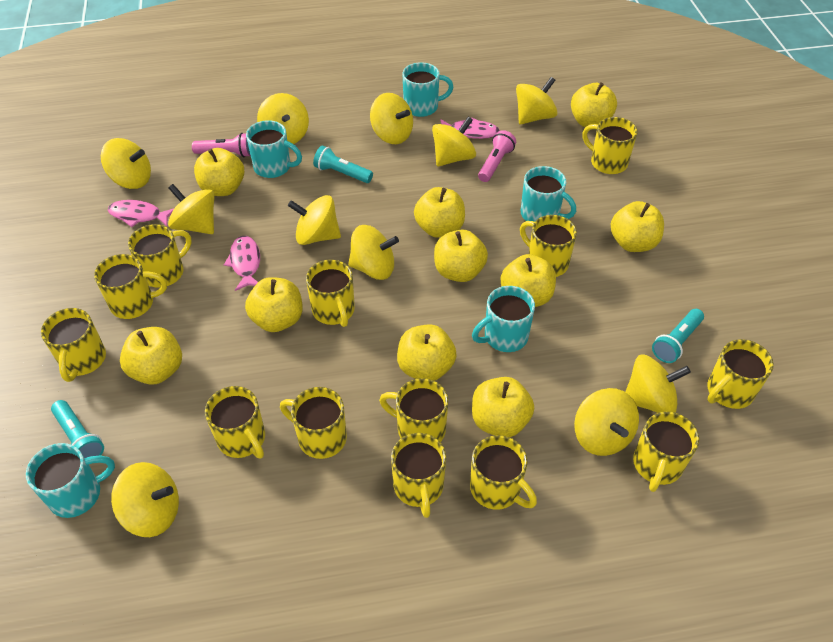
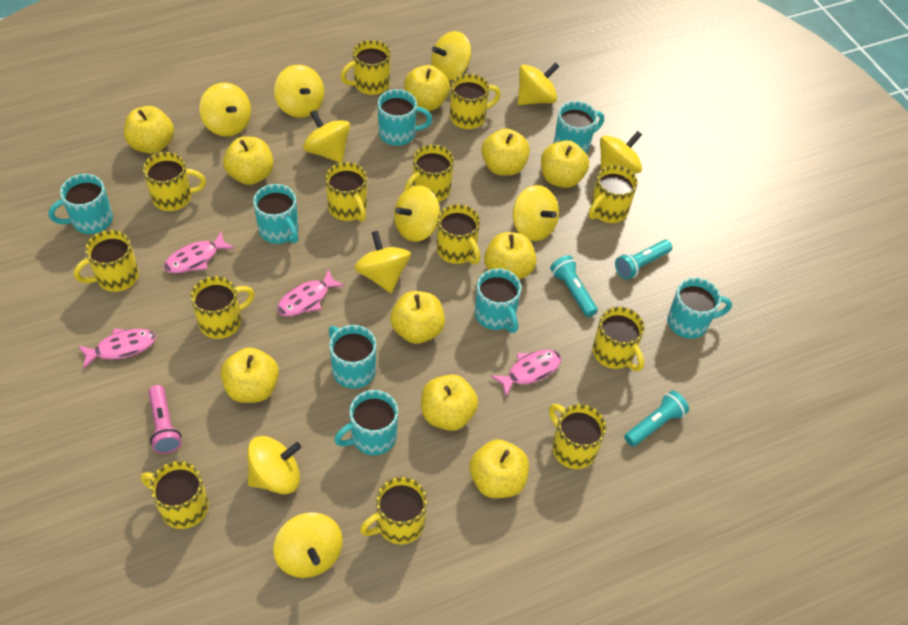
pink fish: [108,200,174,227] [224,236,260,291] [440,117,500,139] = 3 -> [78,328,156,369] [164,231,235,273] [277,269,345,316] [491,350,561,396] = 4
pink flashlight: [192,133,251,157] [478,130,516,182] = 2 -> [149,385,181,454] = 1
turquoise mug: [26,443,115,518] [246,120,302,178] [402,62,453,117] [472,286,535,352] [521,166,576,222] = 5 -> [48,174,113,234] [253,184,298,244] [328,325,376,389] [334,390,398,455] [378,89,432,146] [475,268,521,333] [554,101,604,153] [667,278,732,339] = 8

